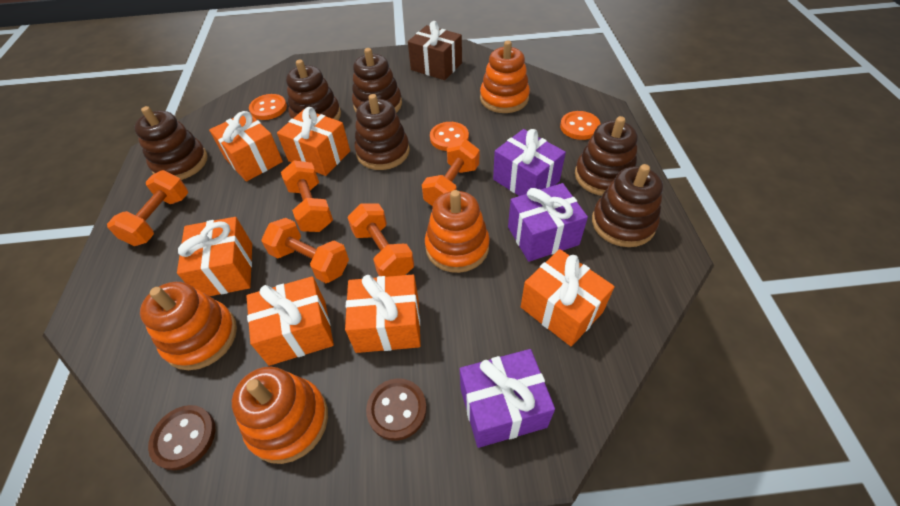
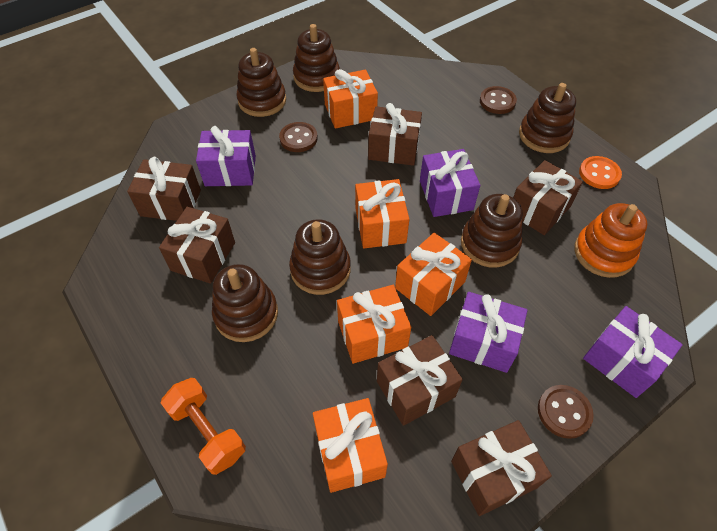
brown button: [148,405,215,470] [366,378,427,441] = 2 -> [279,122,318,152] [480,86,517,114] [538,385,594,439] = 3
brown gift: [408,21,462,80] = 1 -> [127,157,201,221] [159,207,235,284] [368,103,422,166] [377,335,463,426] [451,420,552,516] [513,160,583,235] = 6
orange button: [249,94,287,120] [430,122,469,151] [560,111,601,140] = 3 -> [579,156,622,189] = 1
orange dumbbell: [107,170,188,246] [261,218,349,283] [281,161,333,232] [347,204,414,277] [422,139,480,206] = 5 -> [161,378,246,475] = 1
orange gift: [177,217,252,296] [209,111,283,182] [246,276,334,366] [277,107,350,176] [345,275,421,353] [521,249,615,346] = 6 -> [313,398,388,493] [323,69,378,129] [337,285,411,364] [355,179,409,248] [395,233,472,316] = 5
orange stacking toy: [140,282,237,370] [232,366,328,464] [425,190,490,273] [480,40,530,113] = 4 -> [574,203,648,278] = 1
purple gift: [460,349,555,448] [493,129,566,196] [508,183,588,262] = 3 -> [196,126,256,186] [420,149,480,217] [449,292,528,373] [583,306,683,398] = 4

